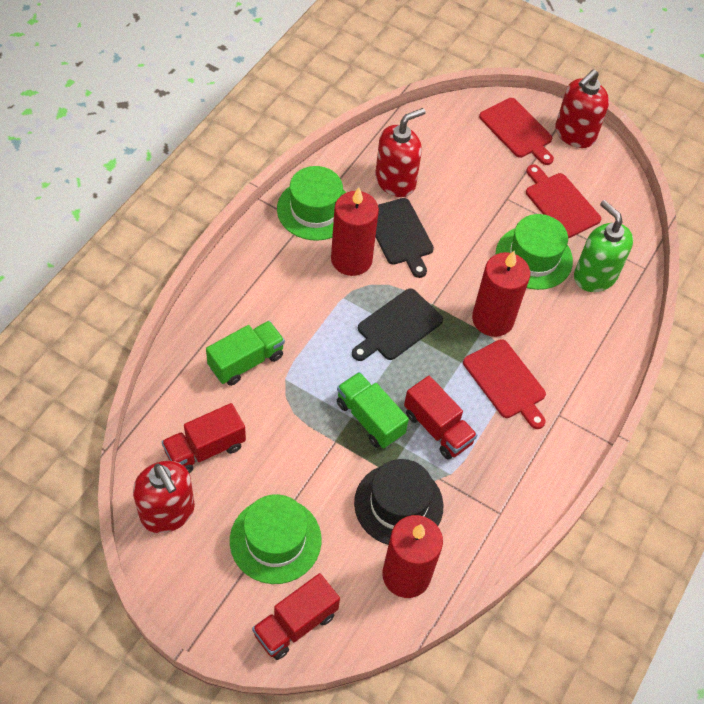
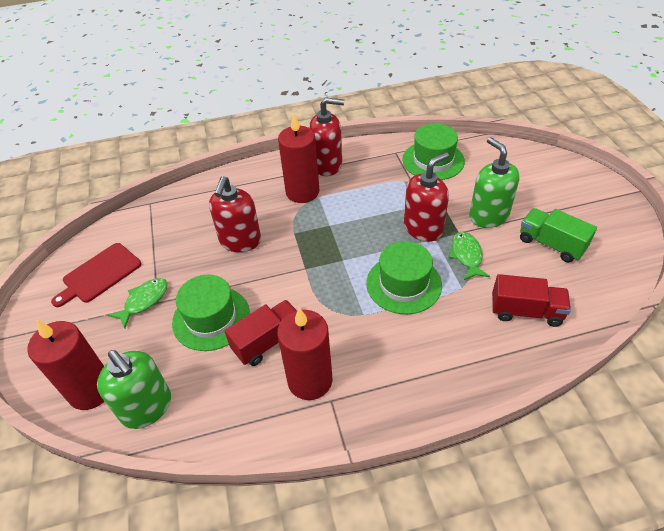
black cutting board: [352,288,443,361] [376,198,434,278] = 2 -> none = 0
black hat: [354,459,444,545] = 1 -> none = 0
green fish: none = 0 -> [108,278,168,328] [448,232,490,280] = 2
green soap dispenser: [574,200,633,292] = 1 -> [97,350,171,429] [469,137,520,228] = 2
green truck: [206,321,285,386] [337,372,409,448] = 2 -> [520,208,597,262] = 1
red cutting board: [463,339,546,429] [479,98,554,165] [526,164,601,238] = 3 -> [51,243,142,307] = 1
red truck: [162,403,246,473] [252,573,340,660] [404,376,477,460] = 3 -> [225,300,297,366] [492,274,571,327] = 2

